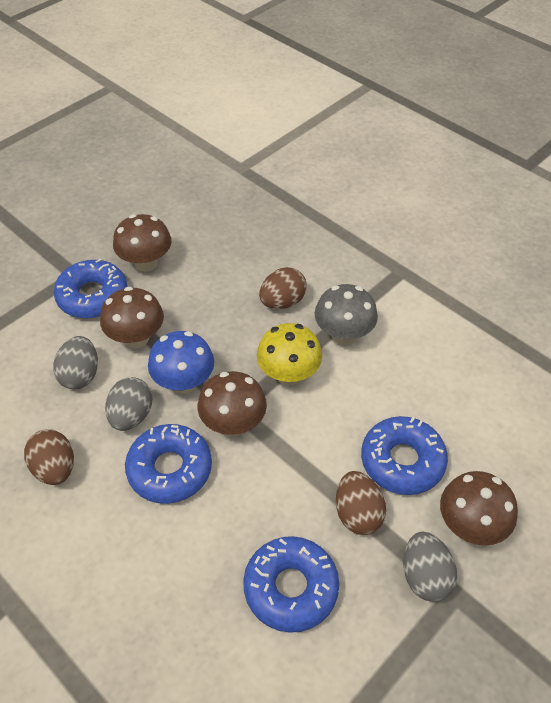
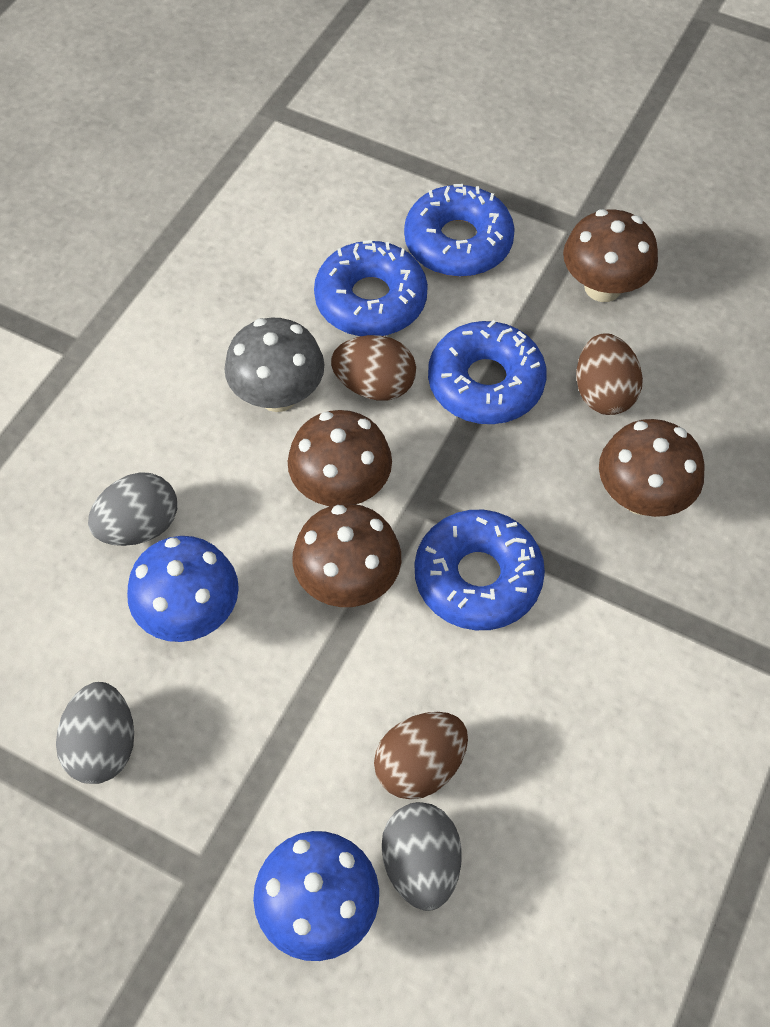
blue mushroom: [148,331,214,393] = 1 -> [127,536,239,642] [253,831,379,961] = 2
yellow mushroom: [257,323,322,386] = 1 -> none = 0

